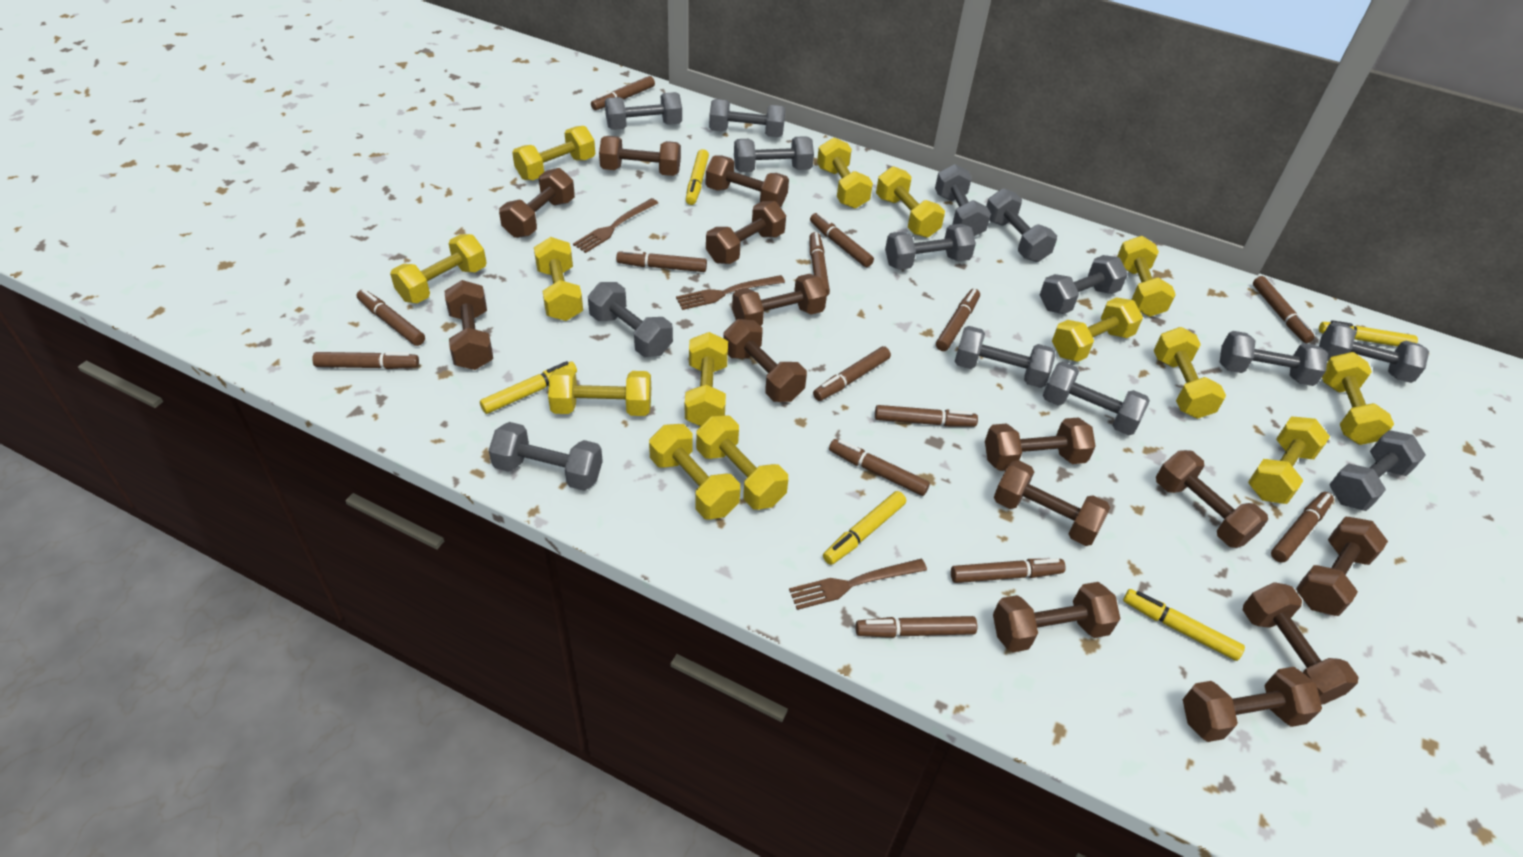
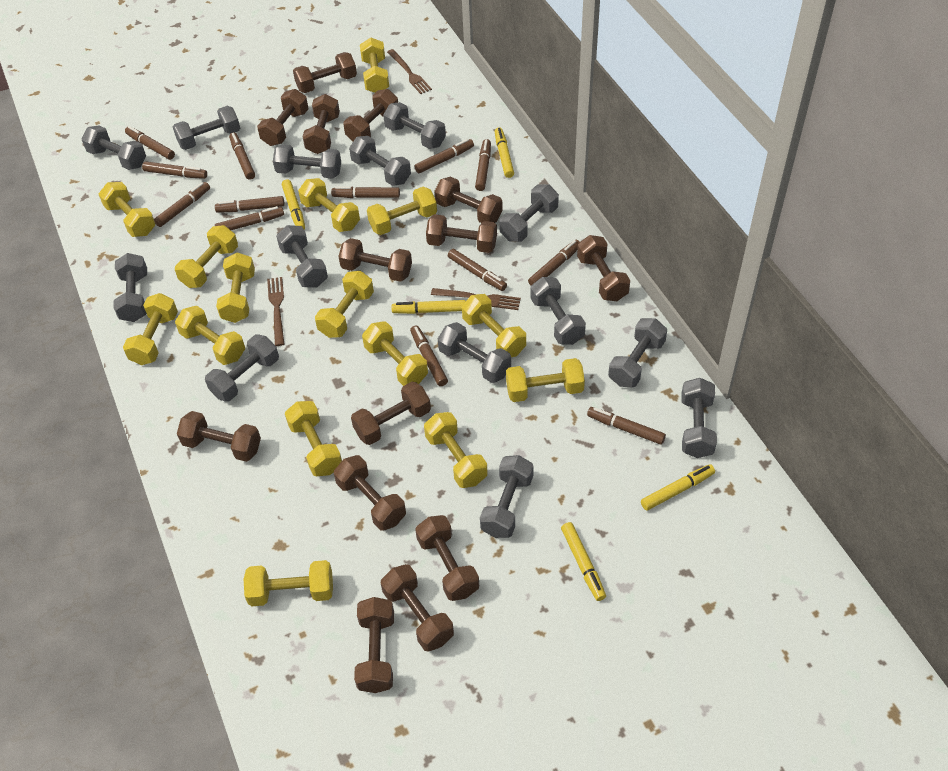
brown marker: [312,352,419,369] [357,289,425,346] [591,76,655,110] [616,250,707,272] [809,232,830,296] [810,213,874,267] [813,346,891,401] [829,439,930,496] [855,616,977,638] [875,405,978,427] [936,289,980,351] [951,558,1066,583] [1253,276,1315,343] [1271,492,1334,563] = 14 -> [125,126,175,160] [142,161,207,179] [154,182,210,227] [215,196,284,213] [215,206,284,230] [229,133,255,180] [331,186,400,198] [410,325,448,386] [414,139,474,173] [448,249,507,291] [475,139,491,191] [528,240,580,285] [587,407,666,445] = 13
yellow dumbbell: [390,234,487,303] [512,126,595,180] [534,237,583,321] [548,369,651,416] [649,424,740,520] [685,332,728,426] [696,416,788,510] [817,137,873,209] [876,166,945,238] [1052,297,1143,362] [1117,236,1176,317] [1153,327,1226,419] [1248,416,1330,504] [1322,352,1394,445] = 14 -> [98,182,156,237] [123,293,178,365] [175,225,238,288] [175,306,245,365] [216,252,255,323] [244,560,333,606] [285,401,342,476] [298,178,360,232] [315,271,374,338] [360,38,389,93] [362,321,428,386] [367,187,437,235] [424,412,487,488] [462,294,526,357] [506,358,585,402] = 15

